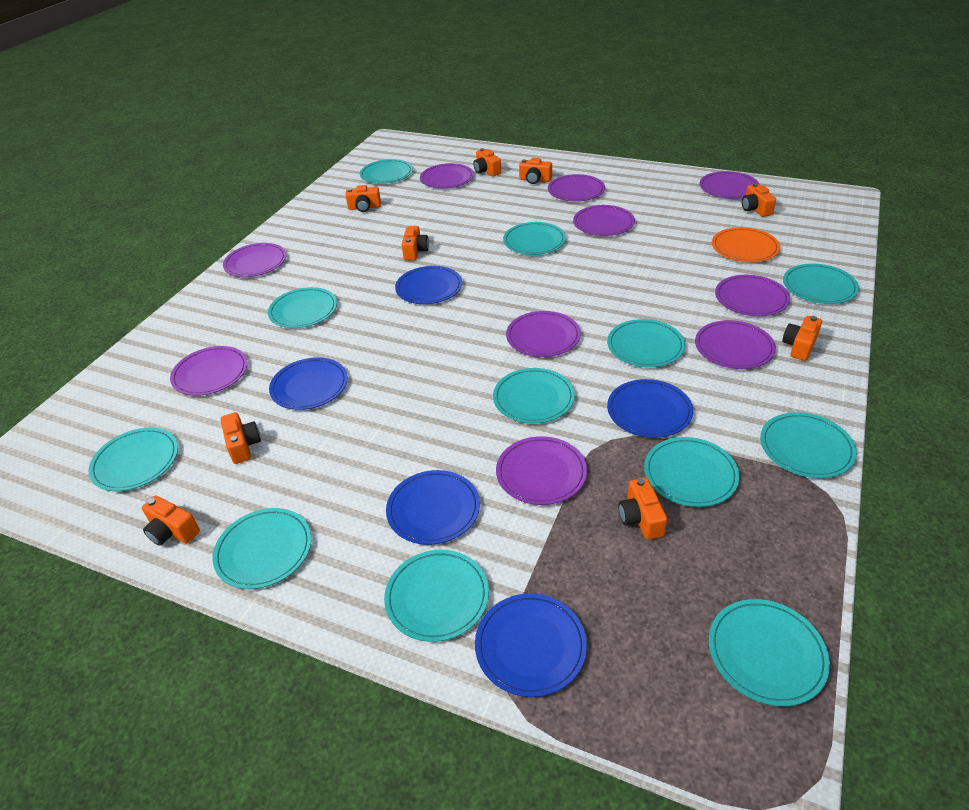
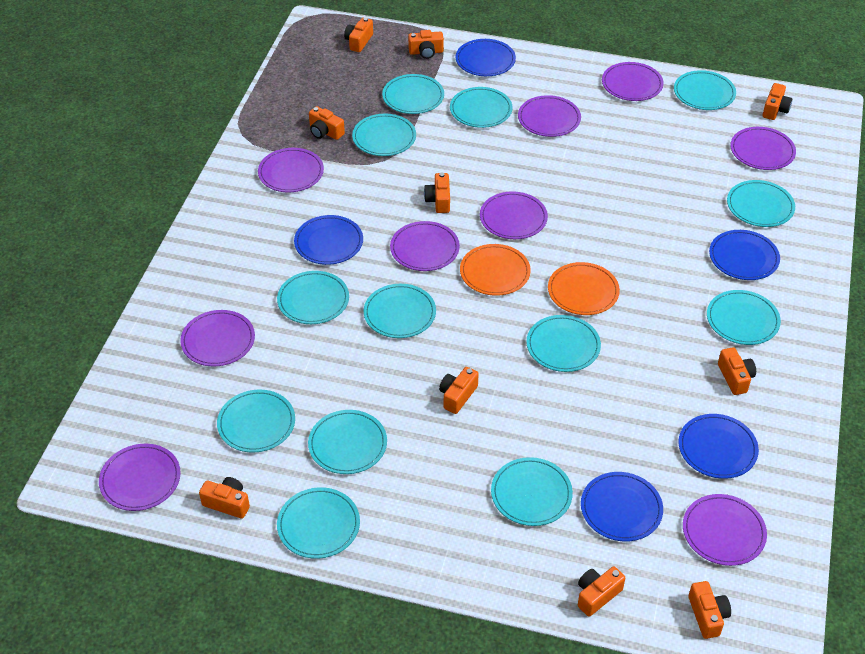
orange camera: [142,496,200,546] [221,412,261,464] [345,185,381,212] [401,226,429,260] [473,148,501,176] [519,158,552,184] [618,478,667,540] [742,183,776,217] [782,316,822,361] = 9 -> [199,477,250,519] [309,106,345,140] [344,18,373,52] [408,30,444,59] [424,173,450,213] [439,367,479,414] [578,566,625,617] [688,581,731,639] [718,347,756,395] [763,83,792,120] = 10
orange plate: [712,227,780,262] = 1 -> [460,244,531,296] [548,262,620,315] = 2
purple plate: [170,346,248,396] [223,243,286,277] [420,163,474,189] [496,436,587,505] [506,311,581,357] [548,174,605,202] [573,205,635,236] [695,320,776,369] [700,171,760,199] [715,275,790,316] = 10 -> [99,444,181,511] [180,310,255,367] [258,148,324,192] [390,221,460,271] [480,191,548,239] [518,95,581,137] [602,62,664,101] [683,494,767,566] [730,127,796,170] = 9
turquoise plate: [88,428,178,491] [212,508,312,589] [268,287,337,328] [360,159,413,184] [384,550,489,642] [493,368,575,424] [503,222,566,255] [607,319,685,367] [644,437,739,507] [709,599,830,706] [760,412,857,478] [783,264,859,304] = 12 -> [217,390,295,453] [277,271,349,324] [277,487,360,559] [308,410,387,474] [352,114,416,156] [364,284,436,338] [382,74,444,114] [450,87,512,128] [491,457,573,526] [526,315,601,372] [674,70,736,110] [707,290,781,345] [727,180,795,227] = 13

